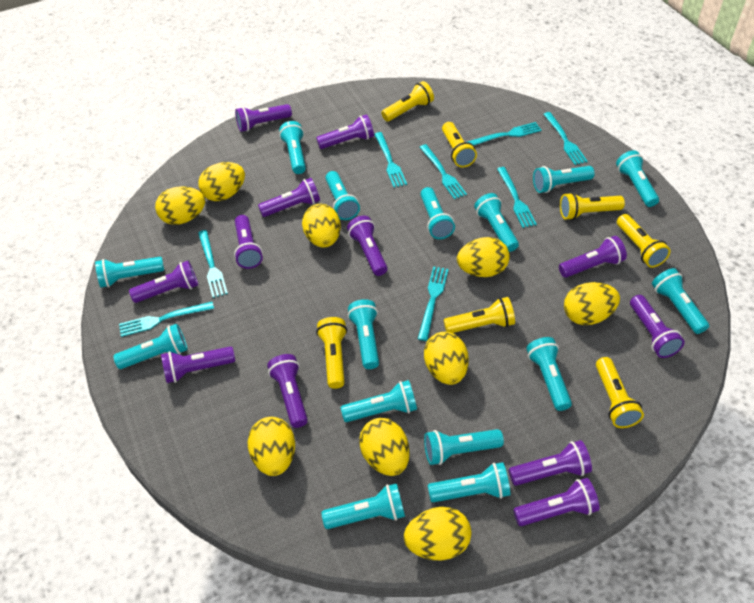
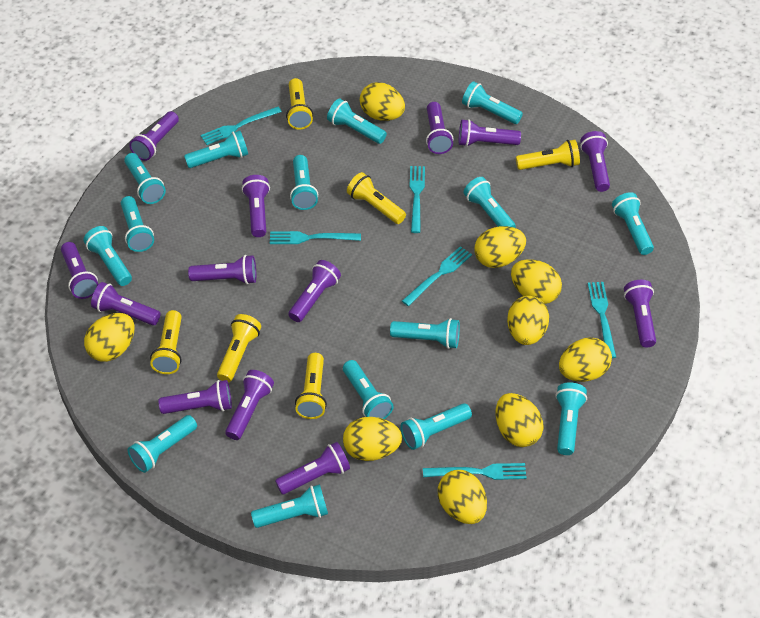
purple flashlight: [129,261,198,303] [161,347,235,383] [234,215,263,269] [235,104,292,132] [258,178,320,217] [267,354,308,428] [316,114,374,149] [347,216,388,276] [509,440,592,486] [513,478,600,526] [559,236,627,278] [630,295,685,358] = 12 -> [61,242,99,299] [91,282,161,325] [129,111,179,161] [159,380,232,414] [188,255,256,284] [225,370,274,440] [242,175,270,237] [275,442,350,494] [288,260,341,322] [426,102,453,154] [459,119,521,147] [580,131,610,192] [624,280,656,347] = 13
turquoise fork: [119,302,214,337] [198,230,228,298] [374,132,407,188] [418,266,449,341] [420,144,467,199] [468,122,542,145] [497,167,537,228] [544,112,588,165] = 8 -> [200,107,282,145] [270,231,361,244] [402,246,472,306] [410,166,425,233] [423,463,527,480] [588,282,616,358] = 6
yellow flashlight: [316,317,347,389] [381,81,434,122] [442,122,477,167] [443,297,515,333] [560,192,625,220] [596,357,644,428] [617,214,671,268] = 7 -> [150,310,182,374] [217,314,261,382] [286,78,313,130] [295,353,327,419] [347,172,406,224] [516,140,580,170] = 6

